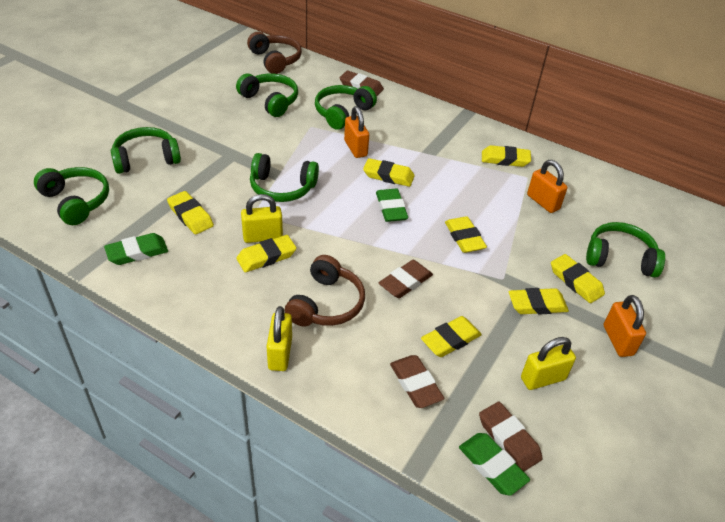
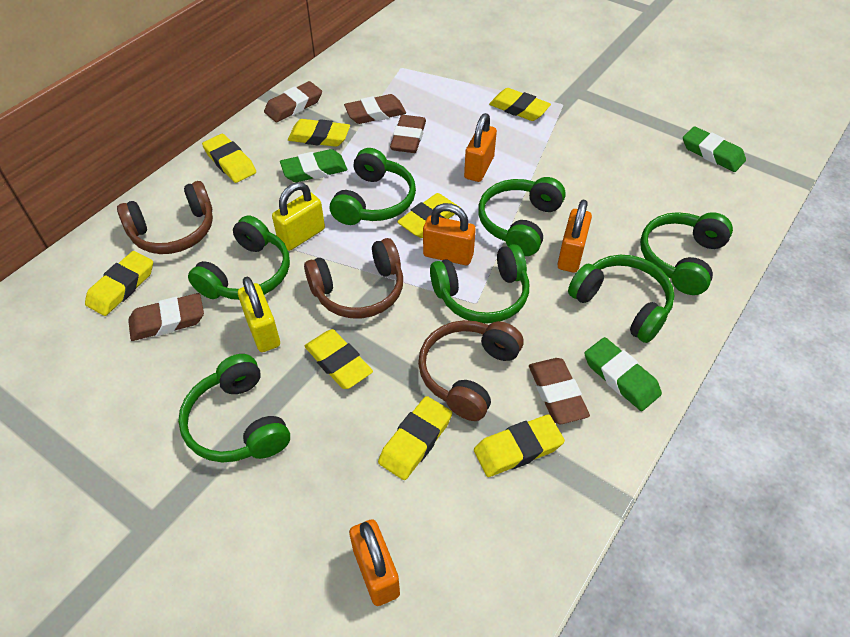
brown eraser: [339,71,384,96] [379,260,433,298] [390,355,445,408] [479,402,543,472] = 4 -> [128,293,204,341] [264,81,322,122] [344,94,406,124] [390,115,426,153] [529,358,590,424] = 5
brown headphones: [247,32,302,74] [285,255,365,327] = 2 -> [117,181,213,254] [304,238,403,318] [418,320,524,421] = 3
green headphones: [34,167,109,225] [111,127,181,174] [236,73,298,117] [250,153,319,202] [315,85,377,130] [586,222,665,278] = 6 -> [178,354,290,463] [188,215,290,300] [330,148,416,225] [430,244,529,324] [478,177,566,256] [568,255,674,343] [640,212,733,295] = 7
orange padlock: [344,106,369,158] [527,160,568,213] [604,295,646,357] = 3 -> [349,519,400,606] [423,203,476,265] [464,113,497,182] [557,199,592,273] = 4
yellow padlock: [241,194,283,243] [267,306,292,371] [521,337,576,390] = 3 -> [238,277,280,352] [272,182,325,251] = 2

